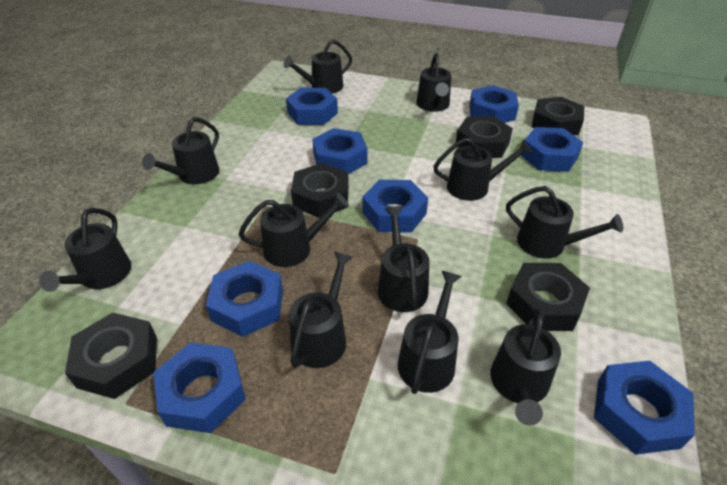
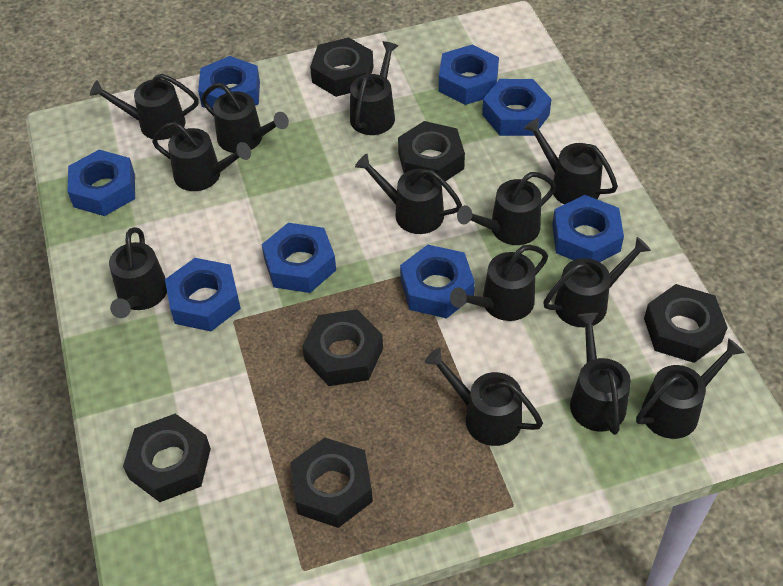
black nut: [65,313,157,399] [291,163,349,218] [456,116,513,158] [506,263,590,331] [532,97,584,135] = 5 -> [123,414,211,502] [290,438,373,528] [302,309,383,386] [310,37,374,97] [398,121,465,181] [644,284,728,363] = 6
black watering can: [39,208,131,292] [142,117,219,184] [239,193,349,267] [284,39,352,94] [289,252,353,368] [378,206,430,312] [398,271,462,394] [416,53,451,112] [433,138,532,201] [490,308,561,426] [506,186,623,259] = 11 -> [90,74,199,140] [109,227,167,318] [152,122,251,191] [201,83,289,153] [350,41,398,135] [355,154,462,234] [425,348,543,446] [450,245,548,321] [457,172,556,245] [524,118,618,204] [543,237,651,327] [570,313,631,435] [636,338,745,439] = 13

